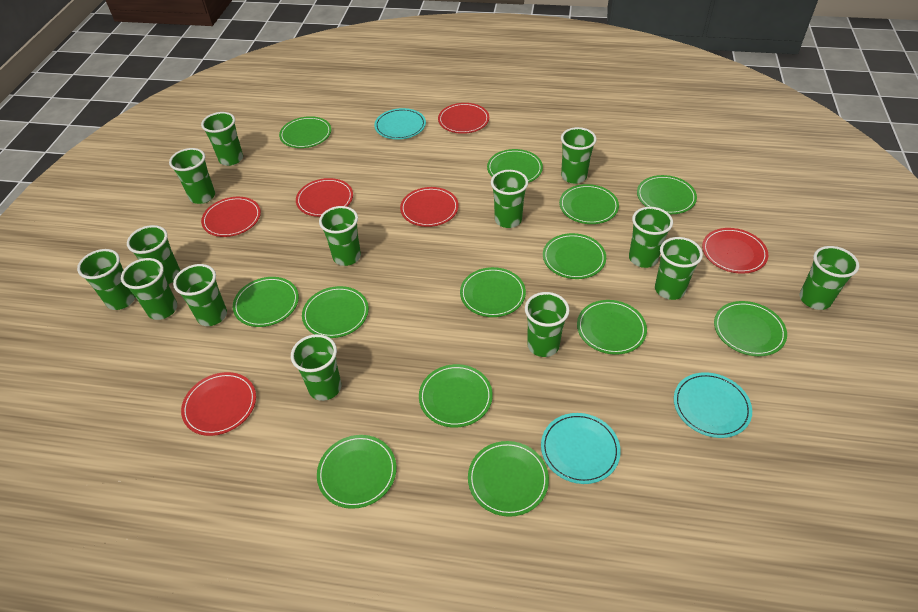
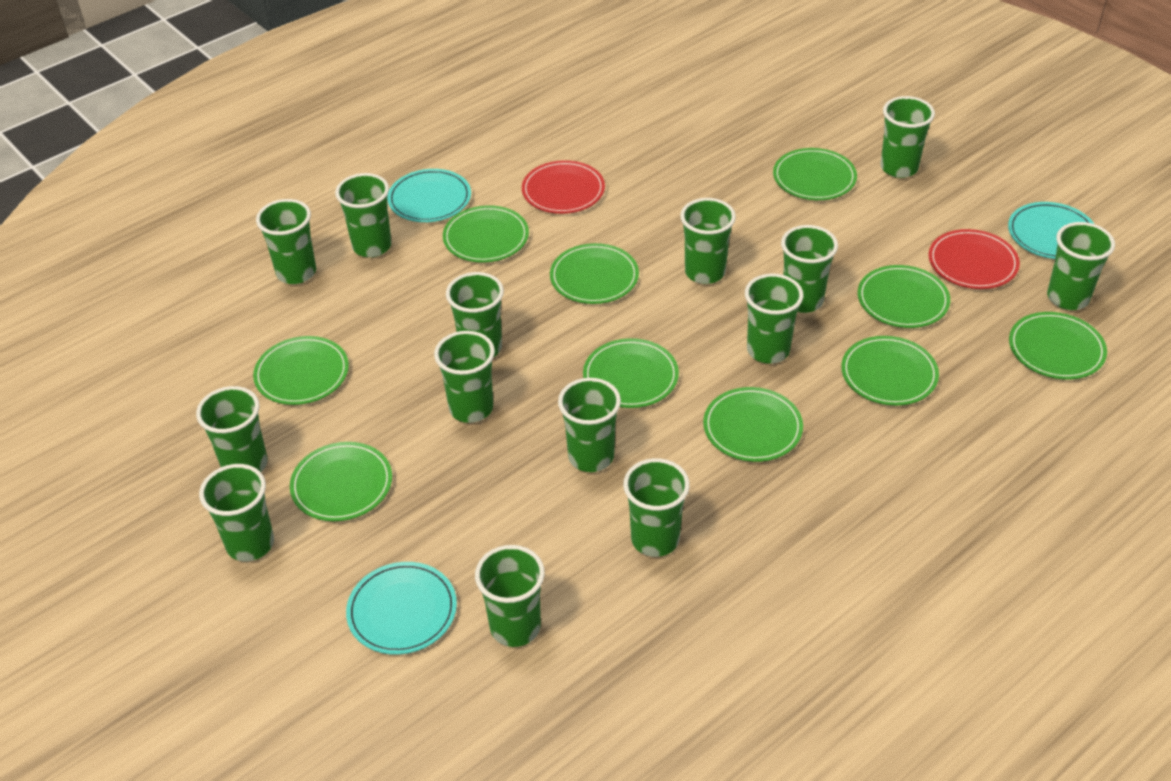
green plate: [233,277,299,327] [279,116,331,148] [302,286,369,338] [317,435,396,509] [419,364,493,428] [460,267,526,317] [468,441,549,517] [487,149,543,183] [543,233,606,279] [559,184,619,224] [577,300,647,355] [637,175,697,214] [714,301,787,356] = 13 -> [253,336,349,405] [290,442,392,521] [443,205,529,263] [550,243,639,304] [583,338,679,408] [703,387,803,462] [773,148,857,200] [841,336,939,406] [858,265,950,328] [1009,312,1107,380] = 10
red plate: [181,372,256,436] [201,197,261,237] [296,178,353,217] [400,187,459,227] [438,103,489,134] [702,228,768,274] = 6 -> [522,160,605,214] [929,229,1020,289] = 2

